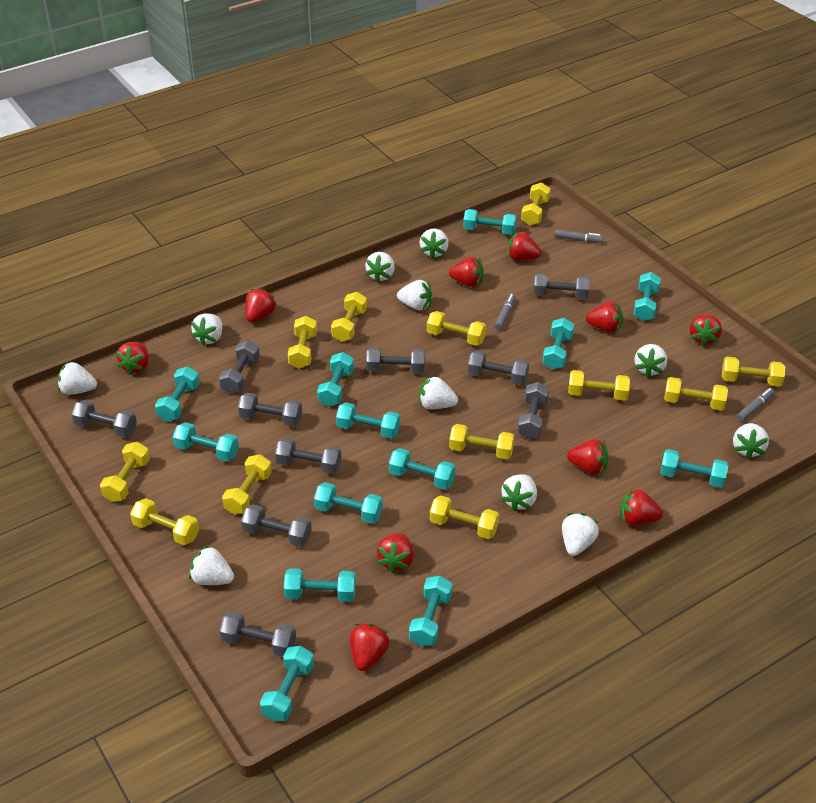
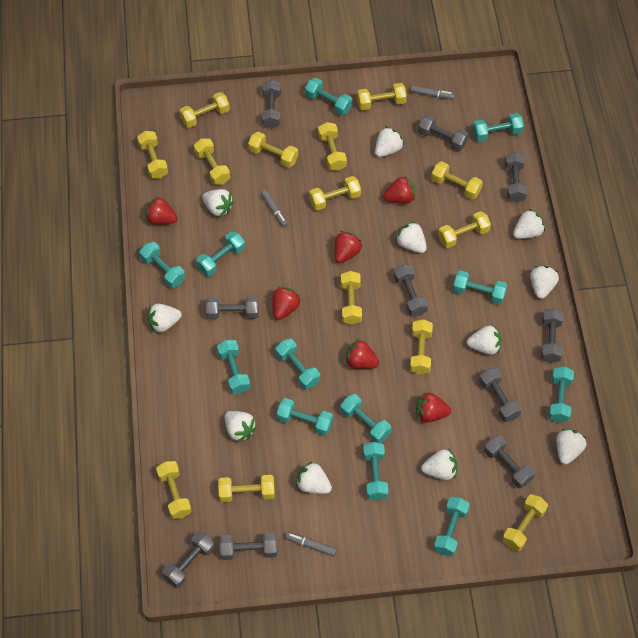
red strawberry: [116,342,149,375] [245,288,277,322] [350,623,389,671] [376,533,414,573] [449,257,484,287] [508,232,542,261] [567,439,609,474] [586,301,623,333] [620,489,663,526] [690,314,722,346] = 10 -> [145,196,178,225] [272,286,301,320] [334,231,363,263] [345,339,379,369] [383,176,415,204] [416,392,451,422] = 6
turquoise dumbbell: [155,366,200,422] [173,422,239,461] [260,646,314,721] [284,568,356,602] [314,482,383,523] [317,352,354,407] [336,402,400,439] [389,448,456,490] [409,576,452,646] [463,209,517,235] [542,318,574,370] [633,272,661,321] [660,449,728,488] = 13 -> [139,242,185,288] [196,231,245,276] [217,340,250,394] [276,338,320,390] [276,398,333,436] [305,78,353,116] [340,394,391,443] [363,442,388,501] [434,497,470,556] [453,270,507,304] [472,113,524,142] [549,366,574,423] = 12
yellow dumbbell: [100,442,150,502] [130,498,199,545] [222,454,272,515] [288,316,317,369] [331,292,367,342] [427,311,486,346] [430,495,499,539] [449,424,515,459] [521,182,550,225] [568,370,630,401] [664,377,728,411] [722,357,785,387] = 12 -> [137,131,168,179] [156,461,192,519] [180,92,230,128] [194,138,230,185] [218,475,275,502] [248,132,298,168] [309,176,361,210] [318,122,347,171] [341,271,362,325] [357,83,407,110] [410,319,433,375] [431,161,483,199] [438,211,491,248] [502,494,548,551] = 14

